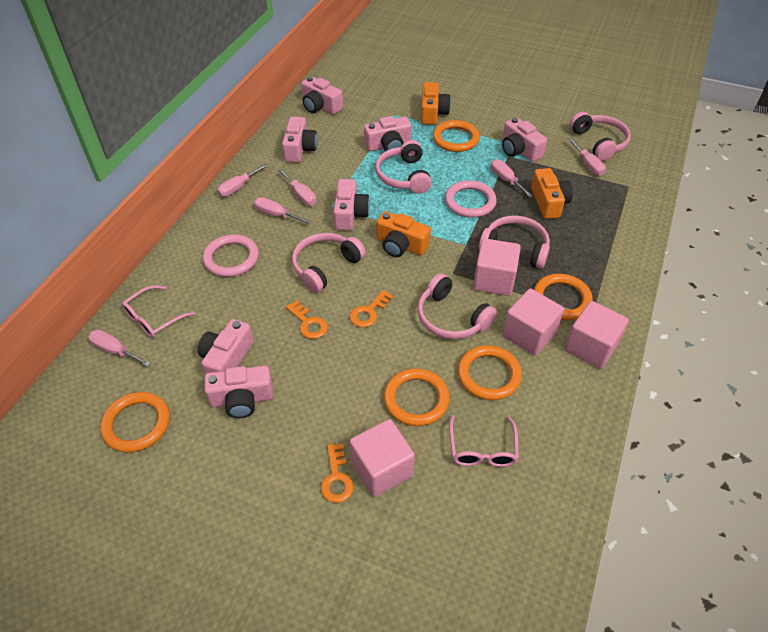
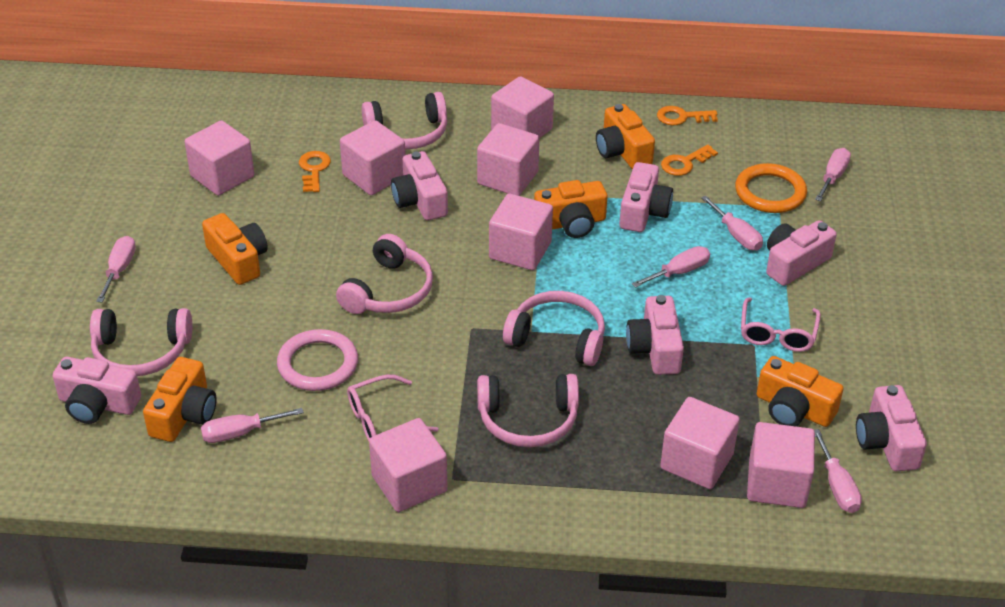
orange camera: [377,211,431,257] [421,82,451,125] [531,168,573,219] = 3 -> [143,357,217,442] [202,213,268,285] [534,180,608,238] [596,104,655,169] [757,356,843,427] = 5
orange ring: [100,392,170,453] [384,368,450,426] [433,120,480,152] [458,345,522,400] [534,274,593,320] = 5 -> [735,163,807,213] = 1
pink camera: [198,319,253,375] [205,366,273,418] [282,116,317,162] [302,76,343,115] [333,179,370,231] [364,116,412,151] [502,117,547,162] = 7 -> [53,357,141,424] [391,151,448,221] [619,162,673,232] [626,295,684,375] [766,220,837,286] [856,385,927,471] = 6
pink cube: [350,419,415,497] [473,238,521,296] [503,288,564,356] [565,301,629,369] = 4 -> [185,120,254,196] [340,120,405,195] [369,418,447,512] [477,123,539,196] [489,194,553,270] [491,76,554,138] [660,397,740,489] [747,422,815,508] = 8
pink ring: [203,234,259,277] [445,180,497,218] = 2 -> [277,329,358,391] = 1

